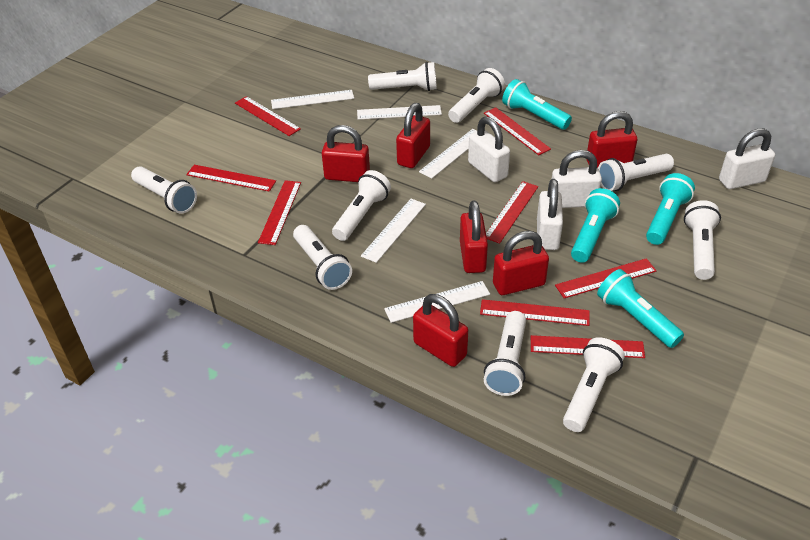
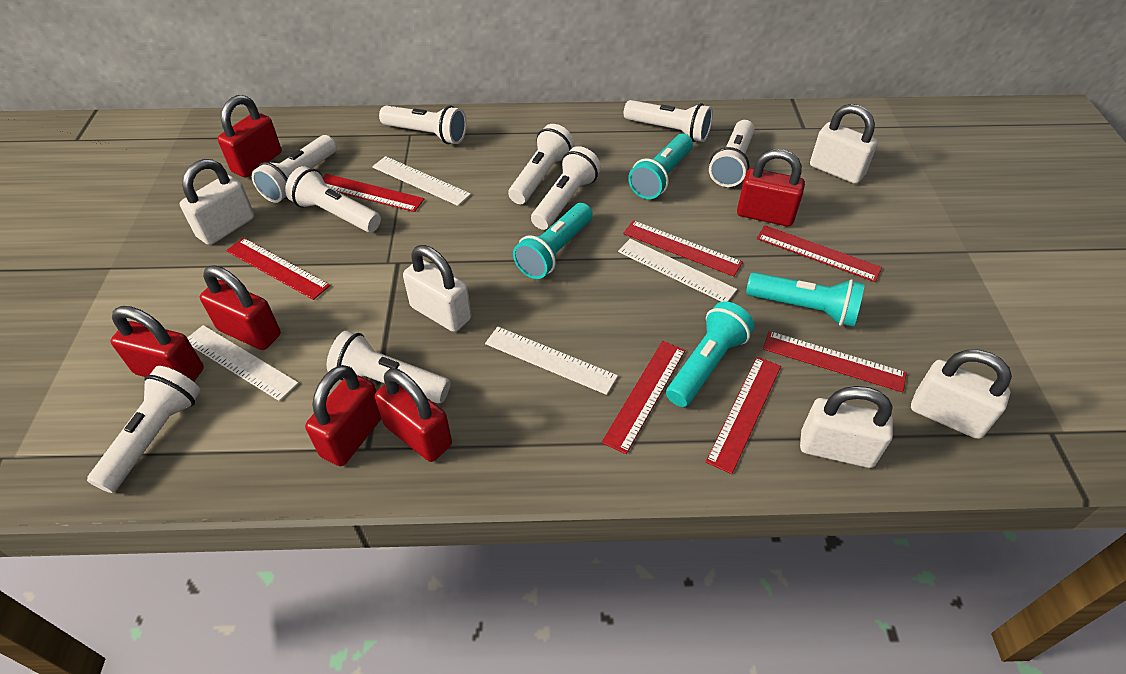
red ruler: [186,165,276,192] [235,96,301,136] [258,180,301,245] [480,299,590,326] [484,107,551,155] [486,181,538,244] [531,335,645,358] [555,258,656,298] = 8 -> [226,238,330,300] [322,174,424,212] [602,341,685,454] [623,220,743,276] [706,357,781,474] [757,225,882,282] [763,331,907,392] = 7
white padlock: [468,116,510,182] [537,179,563,250] [552,150,602,208] [719,129,775,189] = 4 -> [180,159,254,245] [403,245,471,332] [800,386,893,468] [810,104,878,184] [911,350,1012,439] = 5
white ruler: [271,90,354,109] [357,105,442,120] [361,199,426,263] [384,281,490,323] [419,129,477,178] = 5 -> [187,325,299,401] [372,156,471,206] [485,327,618,395] [618,239,737,302] = 4

